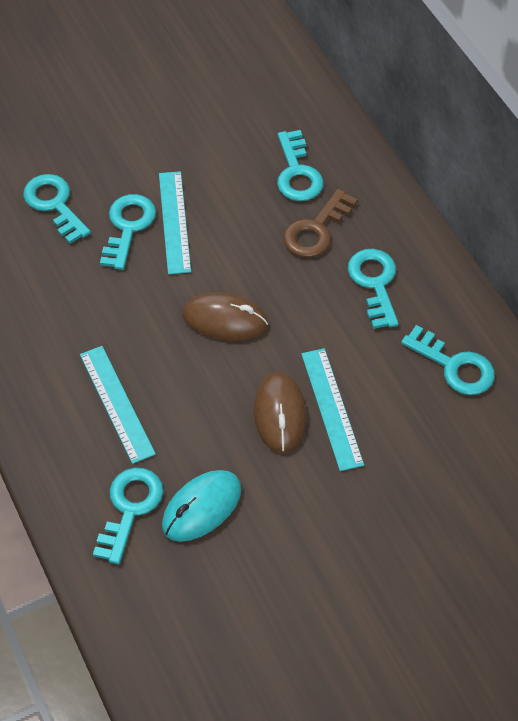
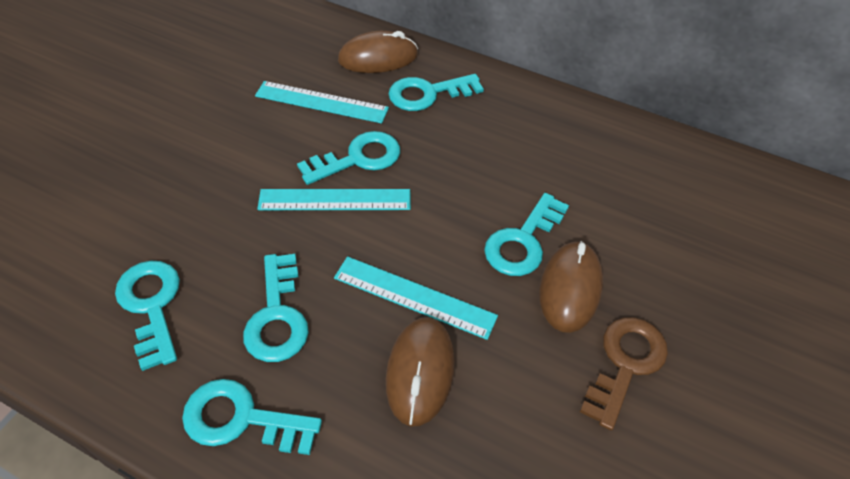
brown mouse: [182,292,268,341] [254,372,306,453] = 2 -> [338,31,418,73] [386,317,455,427] [539,241,603,333] = 3
turquoise mouse: [162,470,241,542] = 1 -> none = 0

